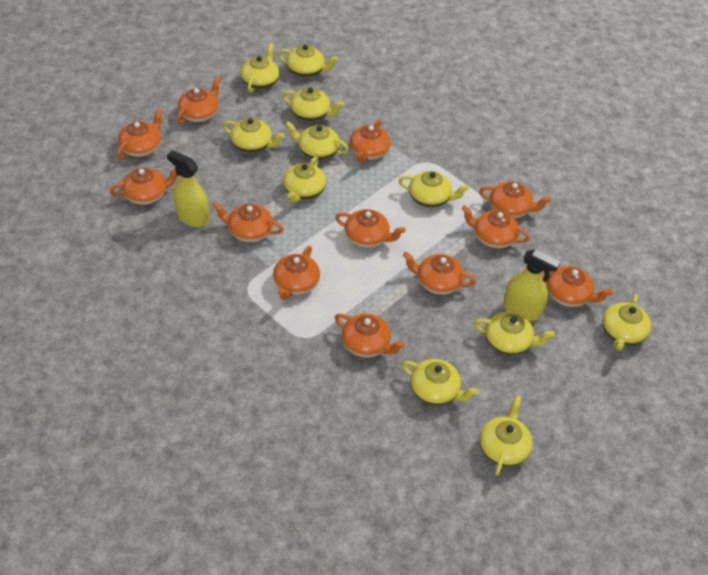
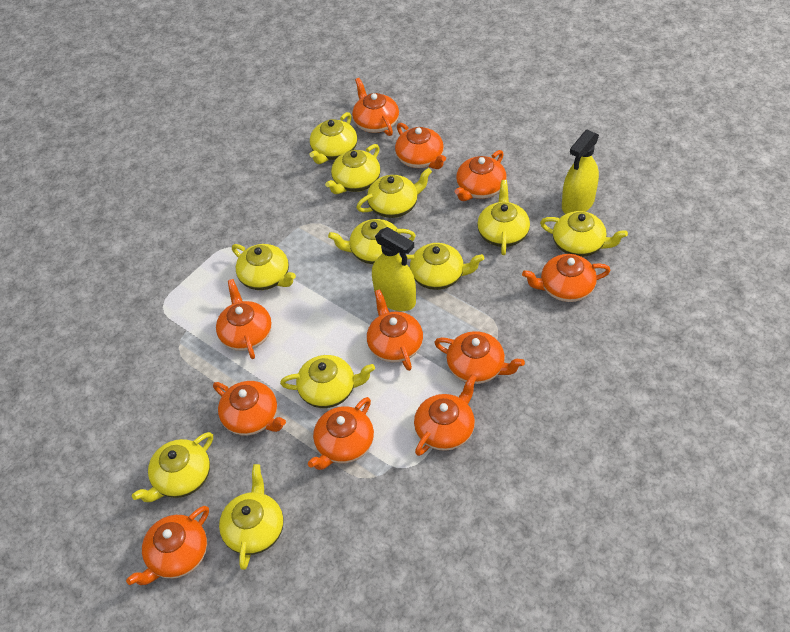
orange teapot: [110,168,177,205] [117,109,163,159] [177,77,221,124] [212,202,283,242] [273,246,320,300] [335,209,406,248] [335,313,405,357] [349,119,391,163] [403,252,476,295] [462,205,530,248] [479,182,551,218] [541,266,613,307] = 12 -> [126,506,209,585] [213,381,286,436] [216,279,272,359] [308,397,374,470] [352,78,399,136] [367,289,423,371] [395,123,446,169] [414,374,477,456] [434,331,525,384] [455,150,507,201] [522,254,611,302] = 11

